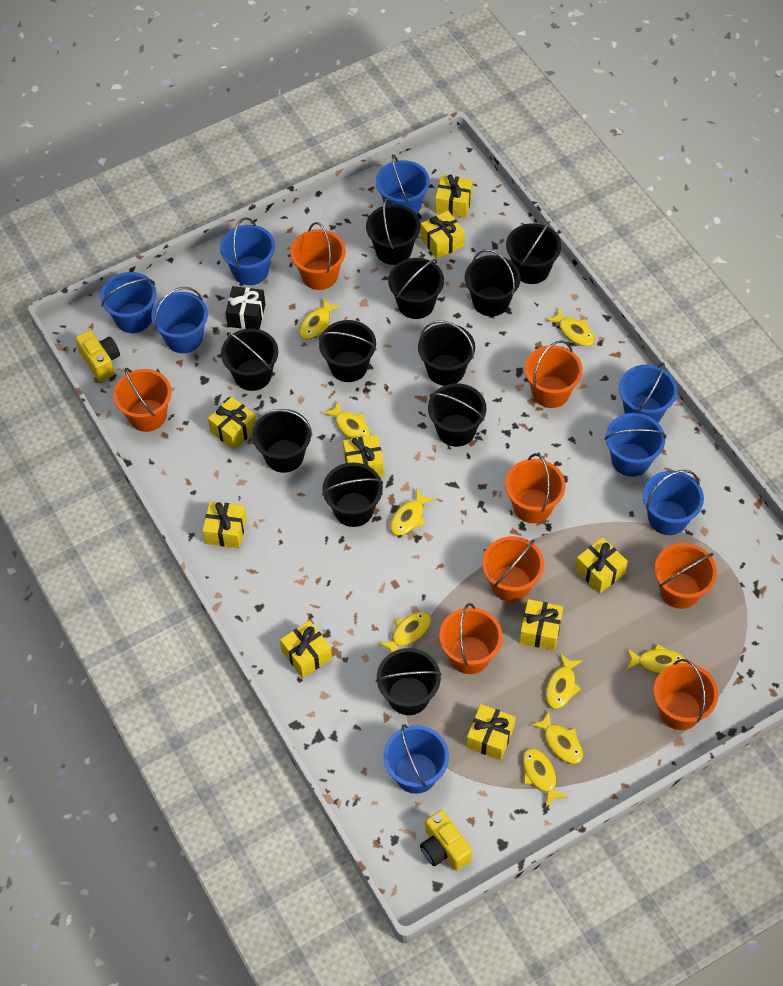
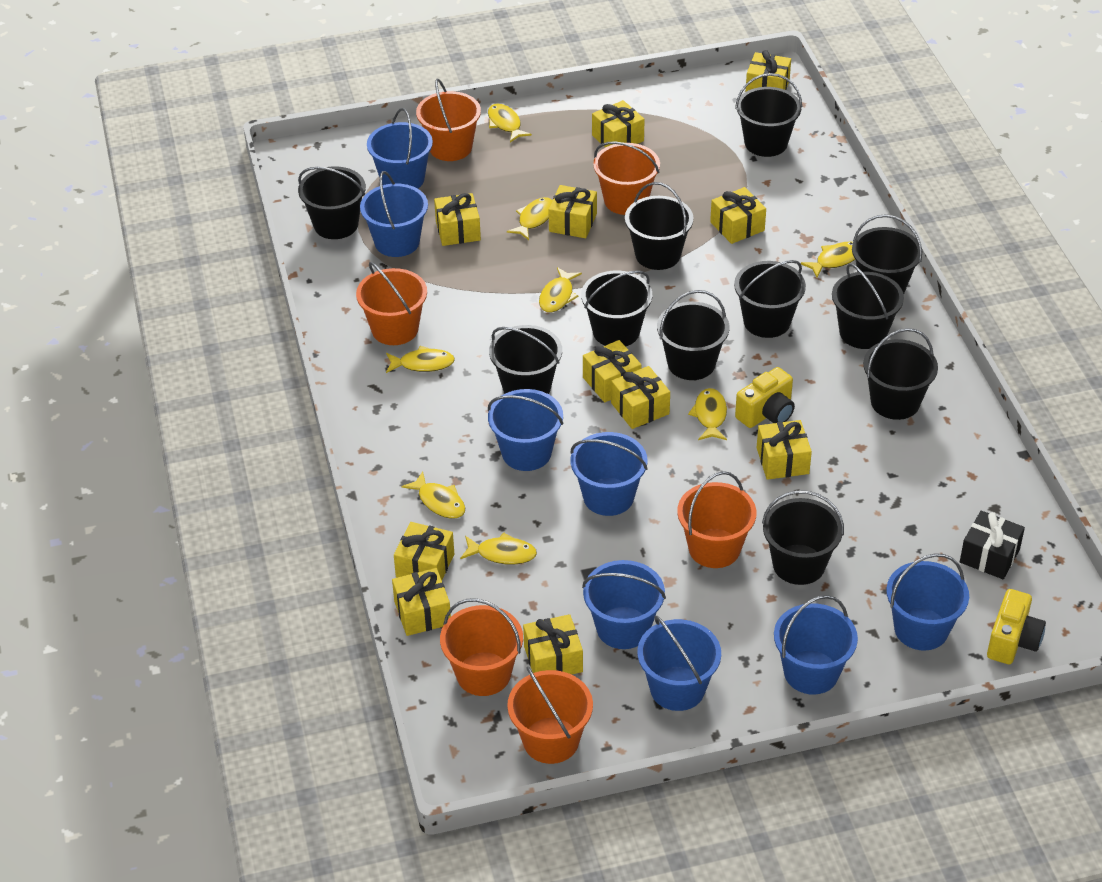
orange bucket: [113,367,172,432] [290,222,346,290] [439,603,503,674] [482,536,544,602] [505,454,565,523] [525,341,583,408] [653,659,718,730] [654,543,717,609] = 8 -> [356,262,427,345] [416,79,481,161] [440,598,523,696] [507,667,593,764] [593,141,660,215] [677,471,756,568] = 6
yellow fish: [299,298,341,340] [323,401,370,439] [378,612,431,653] [390,489,435,536] [523,748,568,807] [530,711,583,764] [546,308,595,346] [546,654,583,709] [627,644,687,673] = 9 -> [386,346,455,373] [402,471,465,519] [460,532,537,565] [488,104,532,143] [507,197,553,240] [539,267,582,313] [688,388,727,440] [801,242,855,277] = 8
yellow gift: [202,501,247,548] [208,397,256,450] [280,620,332,678] [343,435,384,477] [421,211,465,259] [435,175,473,218] [466,704,515,760] [519,599,563,650] [575,537,628,594] = 9 -> [392,568,451,636] [394,522,454,580] [434,193,481,246] [523,614,583,674] [548,185,597,238] [583,340,641,402] [592,100,645,148] [611,366,670,429] [710,187,766,244] [746,50,791,92] [757,420,812,480] = 11

